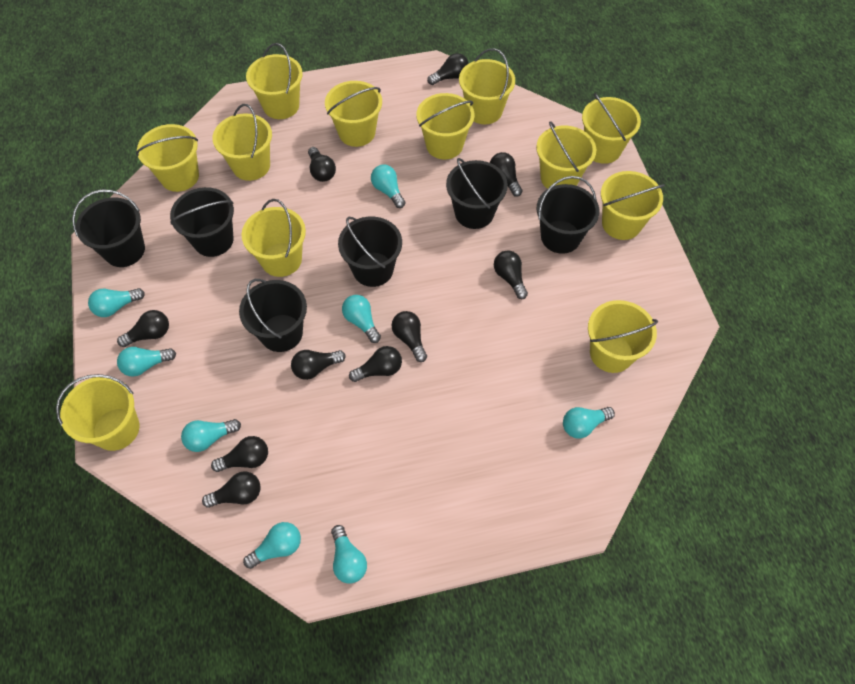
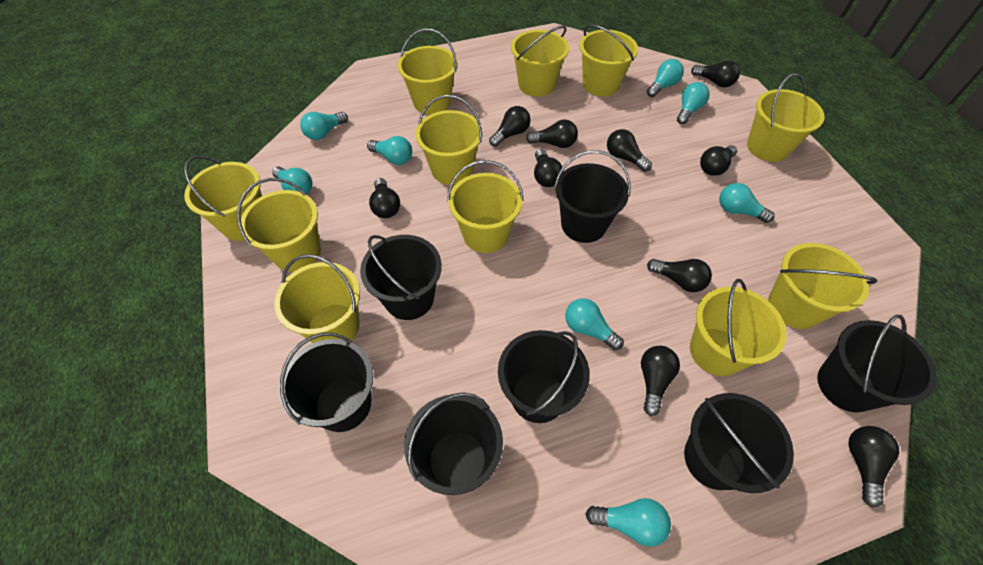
black bucket: [72,190,145,267] [170,187,234,257] [239,279,307,352] [338,217,402,287] [446,158,508,229] [537,176,599,254] = 6 -> [279,333,373,432] [360,235,442,320] [404,392,503,495] [498,330,590,423] [555,150,631,243] [684,393,794,493] [817,315,937,412] = 7
yellow bucket: [56,374,140,451] [136,124,199,192] [213,104,272,181] [241,199,306,277] [246,43,303,119] [325,81,382,147] [417,93,475,160] [459,48,515,124] [536,121,596,189] [582,93,641,164] [588,300,658,373] [601,171,664,240] = 12 -> [184,156,262,241] [237,178,321,272] [274,254,360,343] [398,28,458,114] [415,95,483,185] [447,160,524,253] [511,26,569,97] [580,25,638,97] [690,279,786,376] [747,73,825,162] [768,243,877,329] = 11

